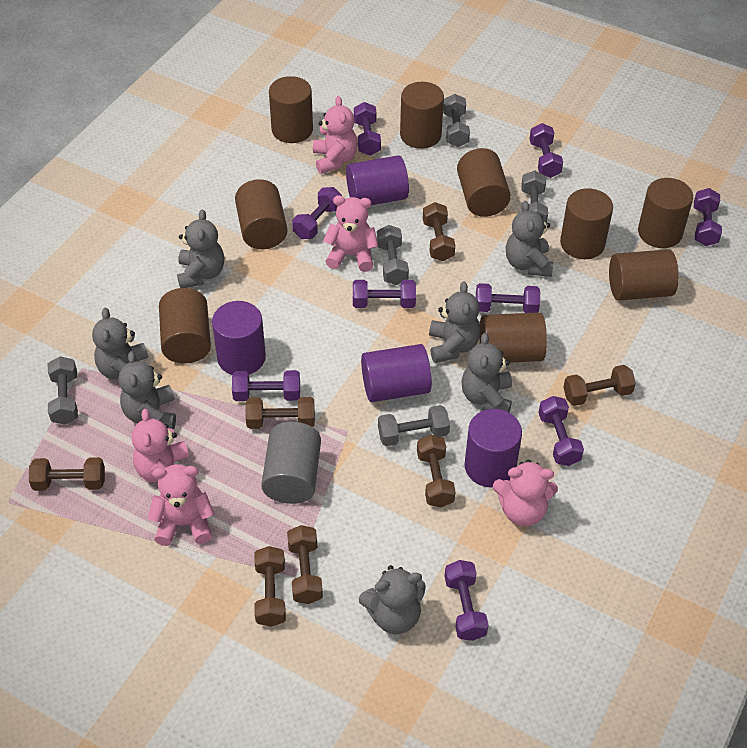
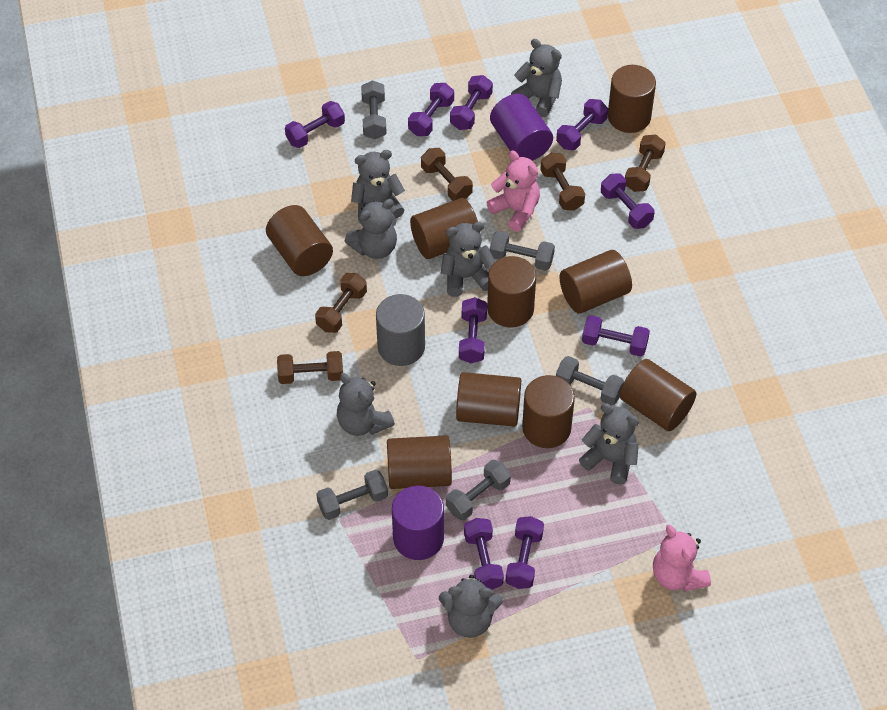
brown dumbbell: [29,457,105,491] [246,397,315,429] [254,546,286,627] [287,525,323,604] [417,435,456,507] [423,202,455,261] [564,365,636,406] = 7 -> [277,351,343,384] [315,273,367,333] [421,148,473,201] [540,153,585,211] [625,134,666,192] = 5
pink teddy bear: [131,409,189,482] [148,464,214,546] [313,96,358,174] [323,195,378,272] [493,460,558,526] = 5 -> [487,150,540,232] [653,525,711,591] = 2
purple cylinder: [212,301,266,375] [346,155,409,205] [361,344,432,402] [465,409,522,488] = 4 -> [392,486,444,560] [490,94,553,161] = 2

